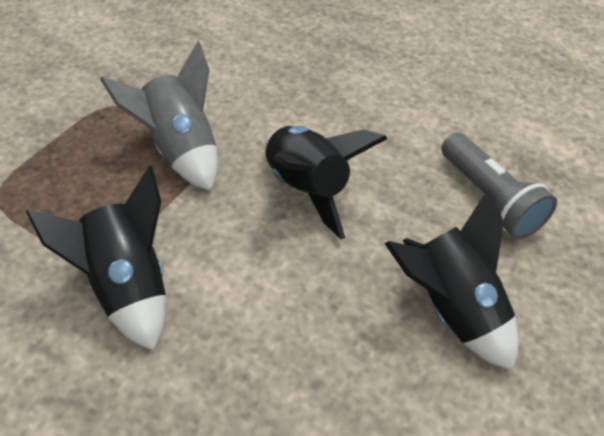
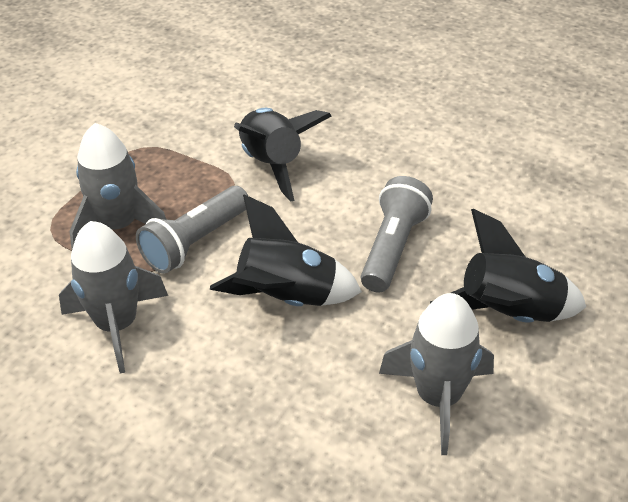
grey flashlight: [441,132,557,239] = 1 -> [136,186,248,274] [361,176,433,293] = 2
grey rocket: [100,41,218,191] = 1 -> [59,221,168,373] [70,123,167,249] [379,293,494,455] = 3

